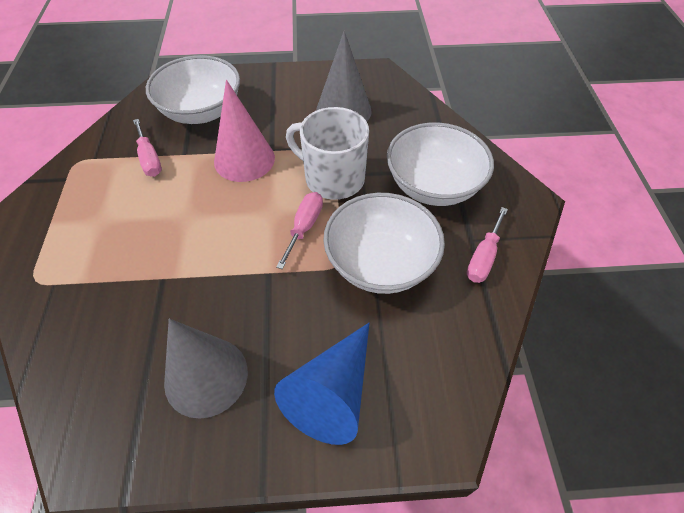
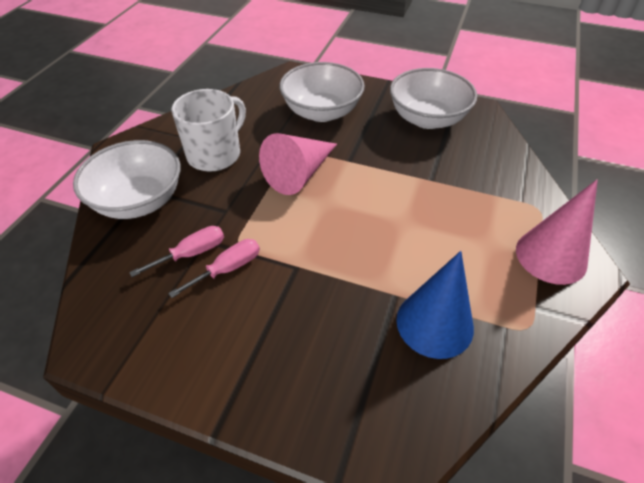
grey cone: [164,319,248,419] [316,31,372,121] = 2 -> none = 0
pink cone: [214,80,275,182] = 1 -> [259,133,337,195] [516,179,598,285] = 2
pink screwdriver: [133,119,162,177] [276,192,323,269] [467,207,508,283] = 3 -> [129,226,224,277] [168,239,260,298] = 2

